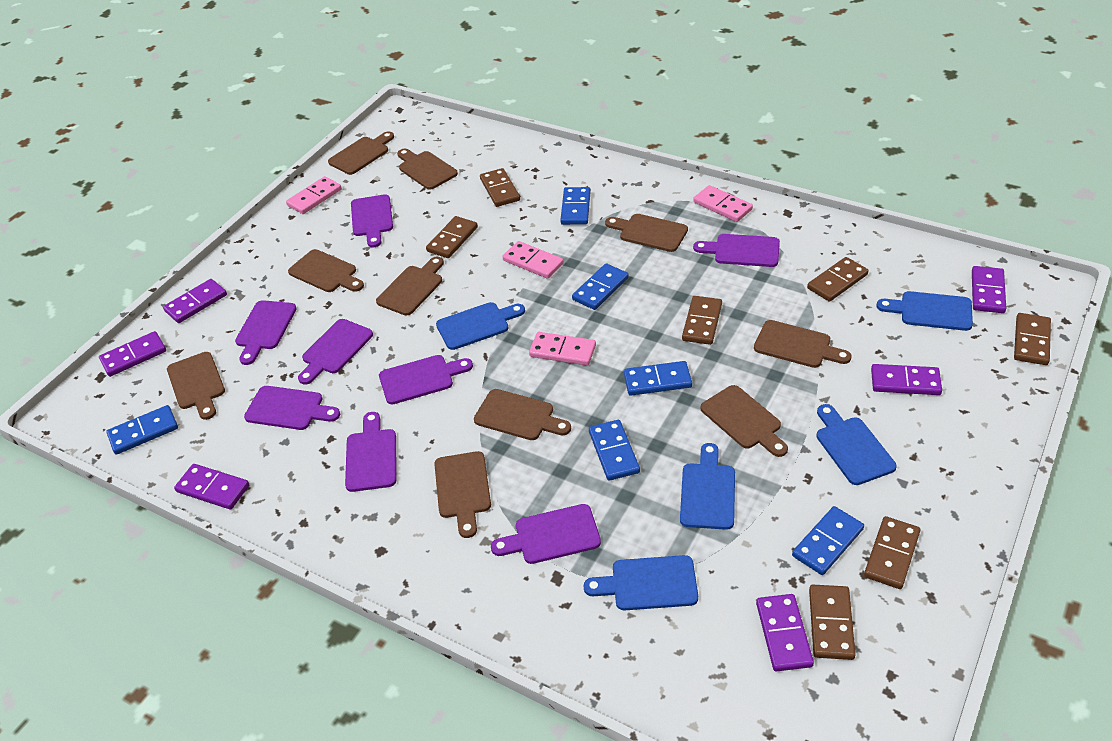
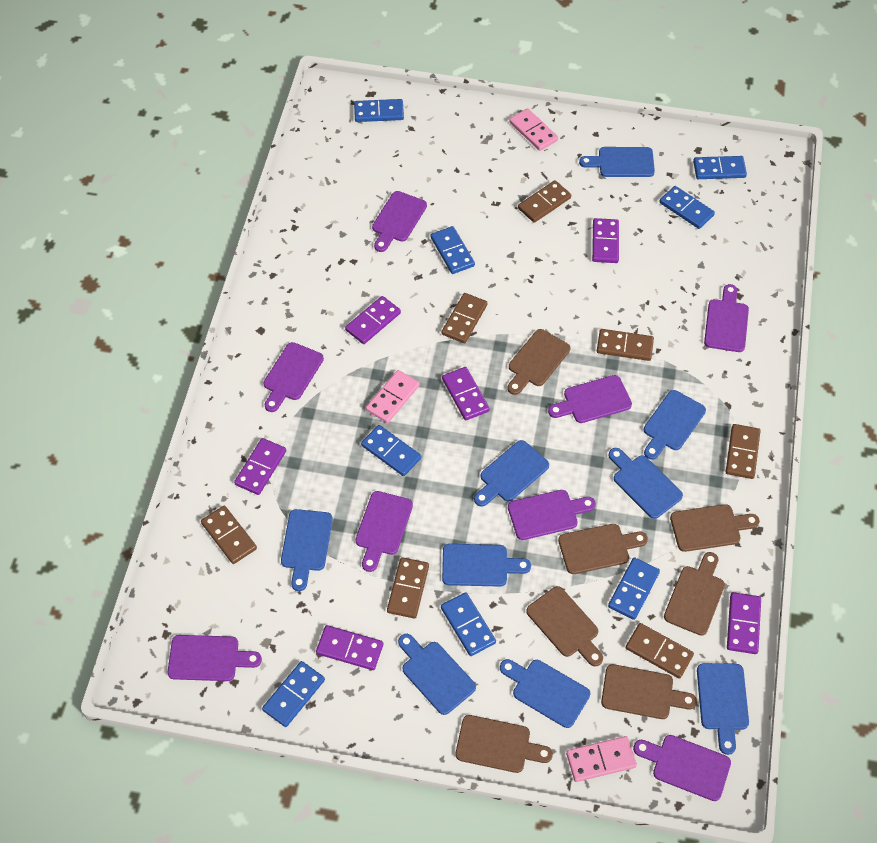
blue cutting board: [436,302,525,350] [584,555,698,610] [680,443,735,530] [816,404,897,485] [876,291,973,331] = 5 -> [281,509,333,591] [398,634,476,715] [442,544,531,587] [474,440,549,507] [500,659,590,728] [579,147,655,177] [608,448,683,519] [644,390,706,460] [697,663,749,755] = 9
blue domino: [106,405,178,455] [560,187,591,225] [572,263,629,310] [589,420,640,481] [624,361,692,396] [792,506,864,575] = 6 -> [262,661,325,727] [354,99,404,122] [361,425,421,476] [431,226,475,274] [441,592,496,656] [608,557,660,620] [659,186,715,229] [693,156,747,179] = 8
brown cutting board: [167,352,225,420] [288,249,364,292] [328,131,394,175] [376,257,444,315] [397,148,458,190] [434,451,491,538] [474,389,571,440] [605,214,688,252] [701,385,788,457] [754,320,852,368] = 10 -> [456,715,553,773] [508,329,570,395] [526,586,603,666] [558,524,648,574] [601,664,697,719] [664,552,725,636] [670,504,760,552] = 7
pink domino: [286,176,342,214] [502,241,564,279] [529,332,596,365] [693,185,753,222] = 4 -> [366,370,420,423] [509,108,558,151] [566,736,637,782] = 3

